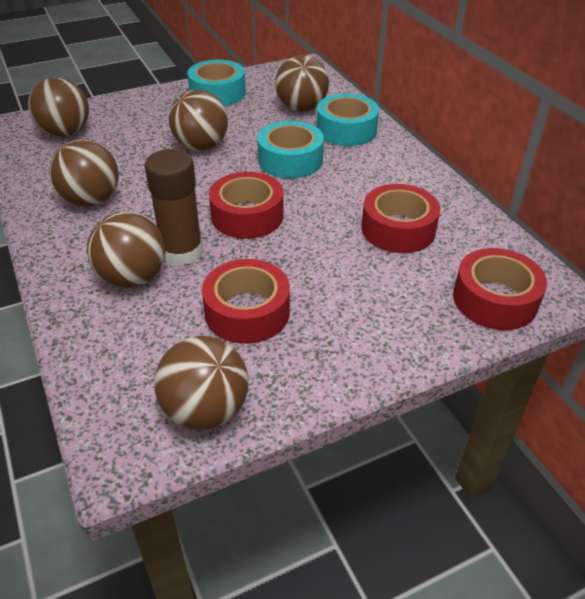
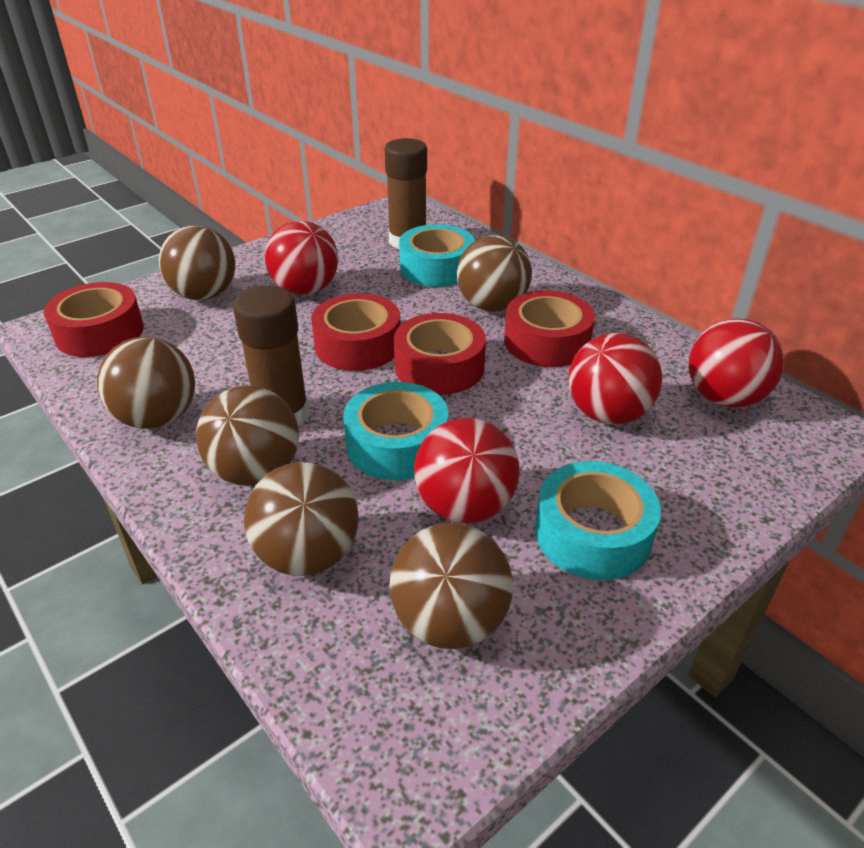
brown glue stick: [144,149,203,266] = 1 -> [233,286,309,426] [384,138,427,249] = 2
red ball: none = 0 -> [265,221,338,295] [414,418,520,523] [569,333,662,424] [689,318,784,408] = 4

